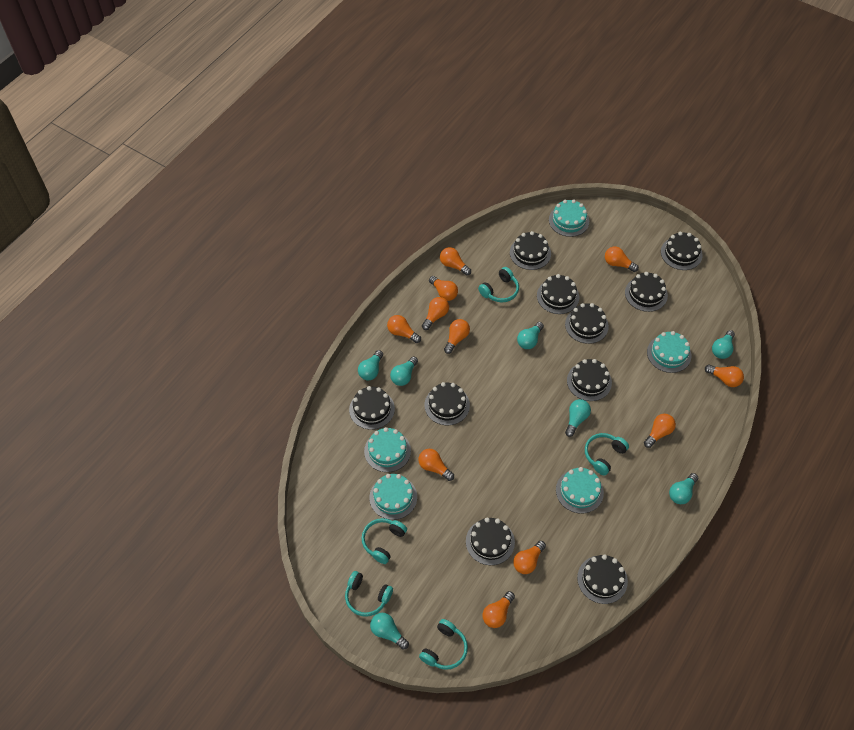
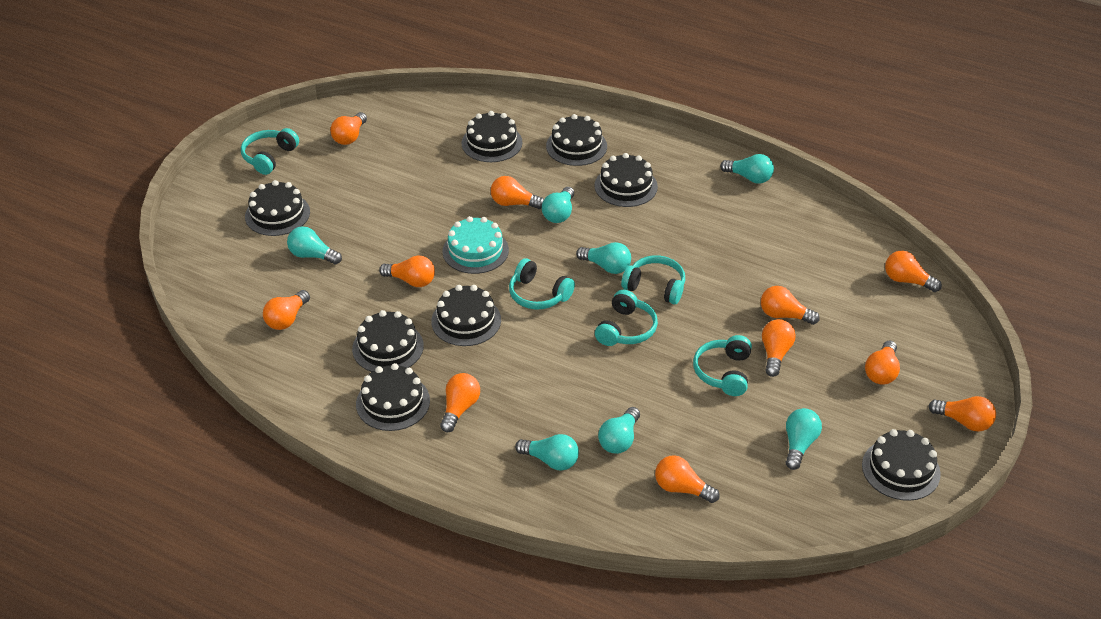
black cake: [349,386,395,430] [425,382,470,425] [466,517,515,565] [510,231,551,270] [537,274,579,314] [565,303,609,344] [567,359,612,401] [577,554,628,604] [625,272,668,312] [661,232,703,270] = 10 -> [245,180,310,236] [352,310,424,372] [356,363,430,431] [431,285,501,346] [461,111,523,162] [546,114,607,166] [595,153,658,207] [862,429,941,501] = 8
turquoise cake: [364,427,411,472] [369,474,417,520] [549,200,589,237] [556,467,604,514] [647,331,691,373] = 5 -> [442,216,509,274] = 1

